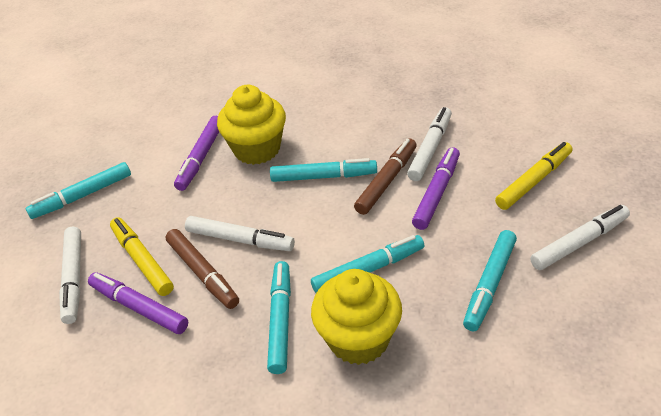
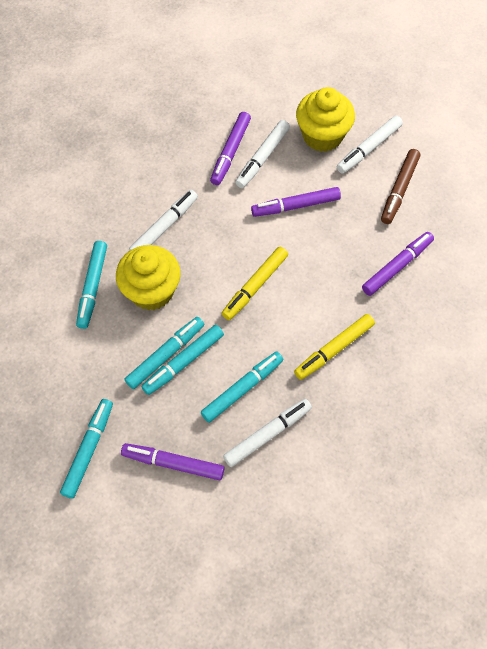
brown marker: [166,229,239,309] [354,138,416,215] = 2 -> [381,149,420,224] = 1
purple marker: [88,272,188,334] [174,116,219,191] [412,147,460,230] = 3 -> [121,443,224,481] [210,112,251,185] [251,187,341,217] [362,232,434,296] = 4

